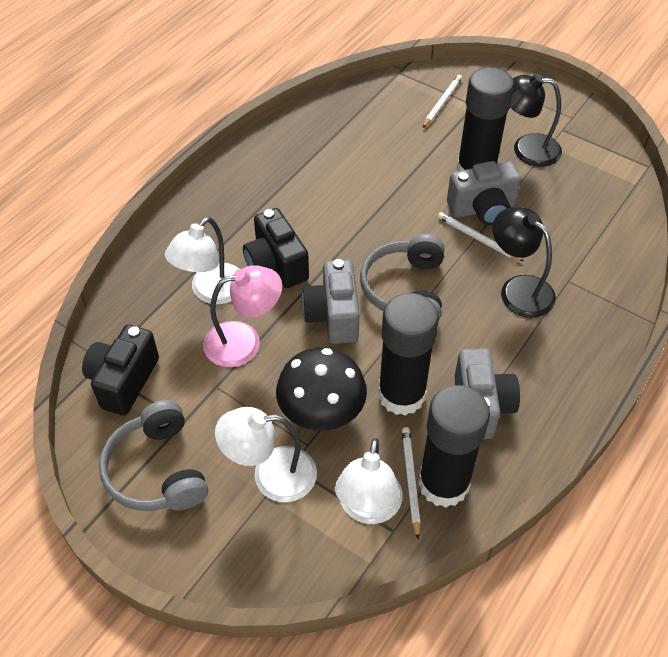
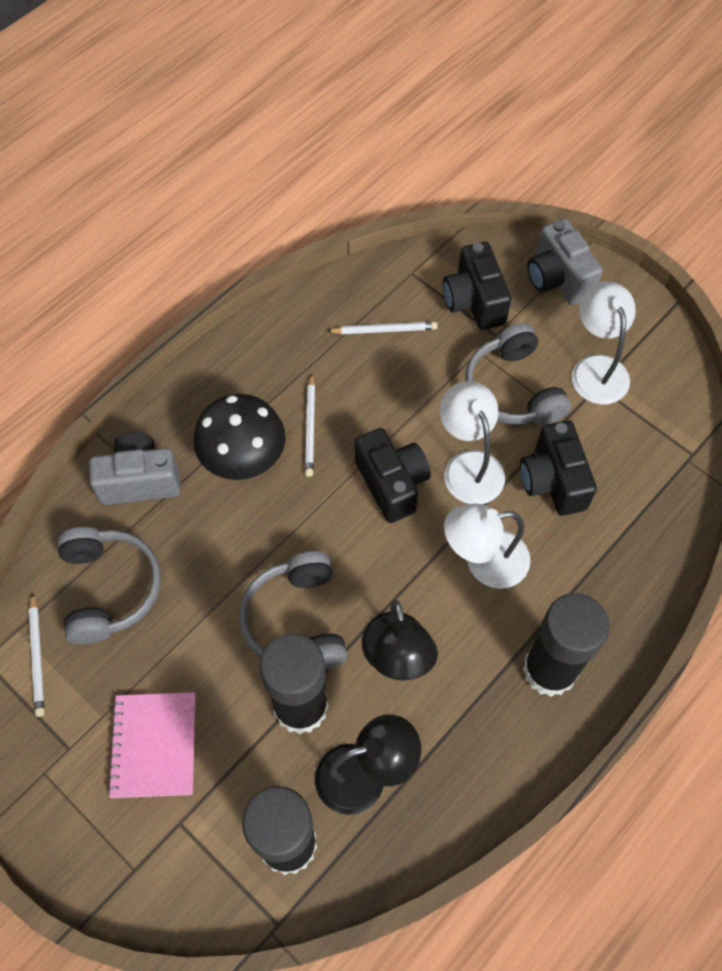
black camera: [82,325,159,416] [243,208,309,288] = 2 -> [355,428,431,523] [443,242,511,330] [520,420,597,516] = 3
grey camera: [302,259,360,344] [447,161,521,225] [454,348,520,439] = 3 -> [89,432,181,505] [527,218,603,305] = 2
grey headphones: [99,400,208,511] [360,234,445,319] = 2 -> [57,527,161,644] [239,551,347,670] [465,323,571,426] = 3
pink lamp: [203,265,282,367] = 1 -> none = 0
pink notebook: none = 0 -> [107,692,196,798] = 1

